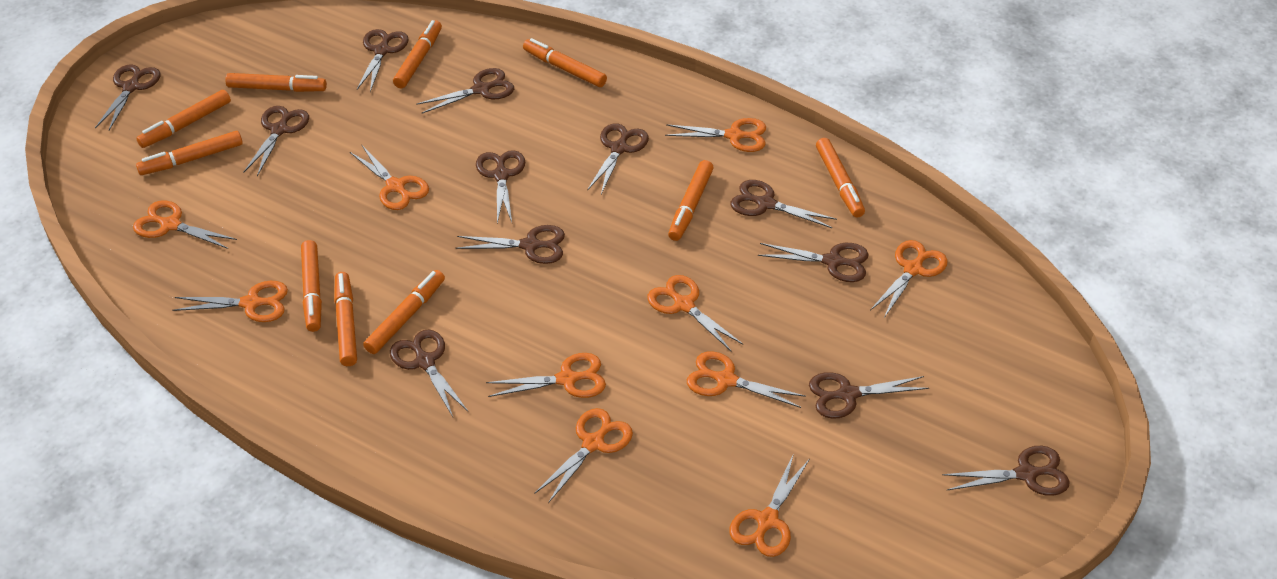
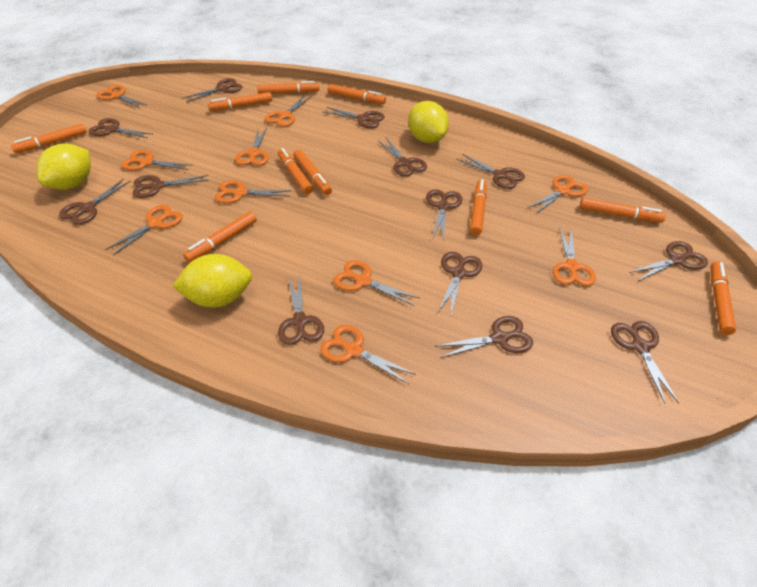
brown scissors: [95,64,160,130] [243,106,309,176] [357,29,409,92] [390,329,468,417] [416,68,514,114] [456,225,565,264] [476,150,525,223] [587,123,649,194] [730,180,837,228] [758,243,869,282] [809,372,929,419] [942,446,1070,496] = 12 -> [59,178,131,225] [89,118,152,138] [133,175,209,198] [182,78,242,103] [278,277,324,345] [323,107,384,128] [378,138,427,176] [426,189,462,240] [435,316,533,358] [438,252,482,314] [457,154,525,189] [611,321,679,404] [629,241,708,282] = 13
yellow lemon: none = 0 -> [37,143,91,190] [172,254,252,308] [408,101,449,143] = 3

